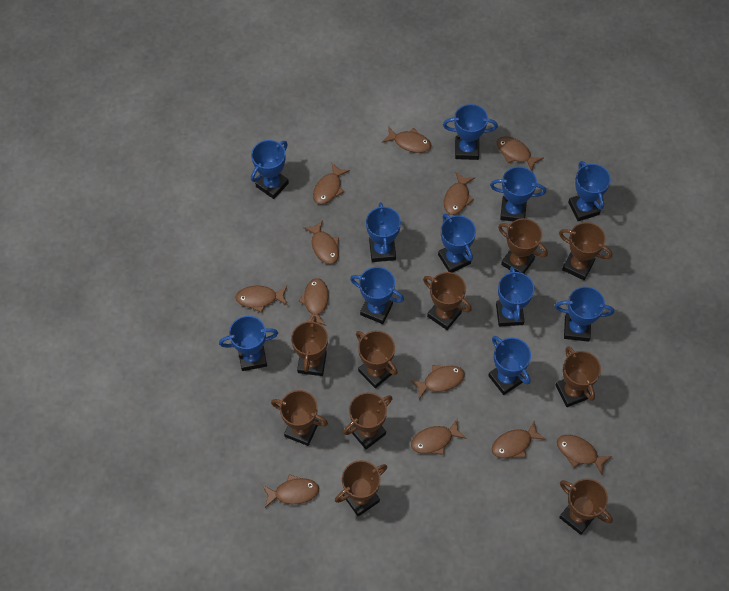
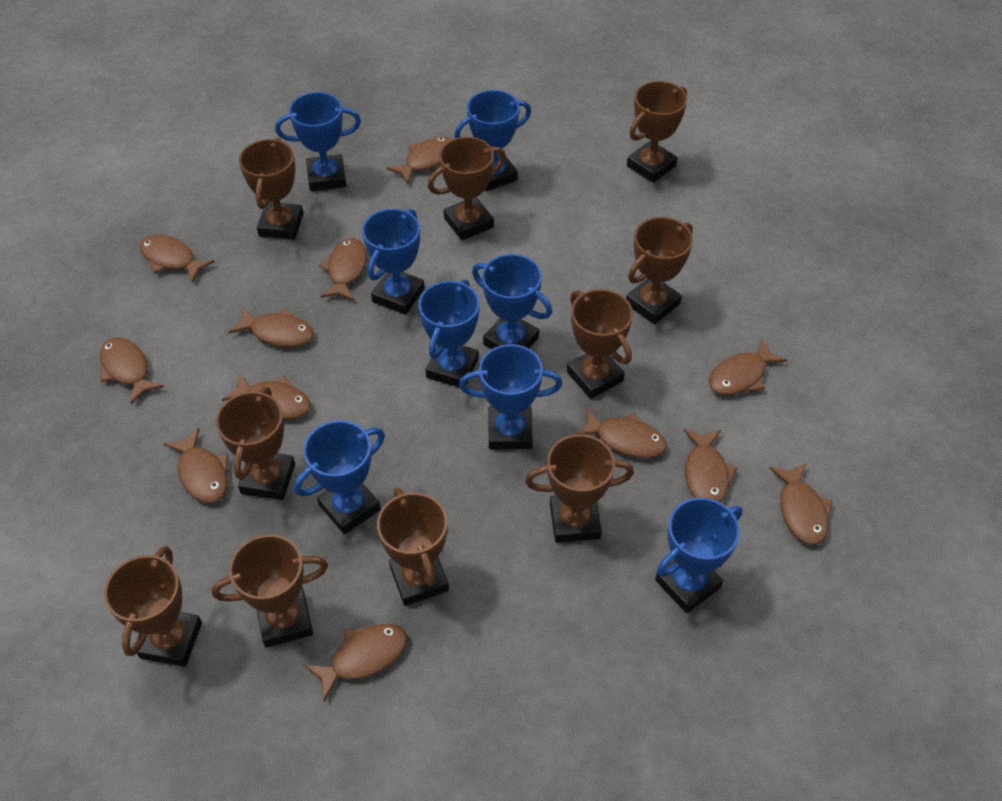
blue trophy: [219,316,278,371] [251,140,289,199] [350,267,404,324] [366,202,401,262] [438,213,476,272] [443,104,498,160] [488,336,531,395] [490,166,546,221] [496,267,534,326] [555,287,614,342] [568,161,611,221] = 11 -> [275,92,361,191] [294,420,385,534] [362,209,425,315] [418,279,479,388] [454,90,531,191] [459,344,562,450] [472,254,552,349] [655,498,742,613] = 8

